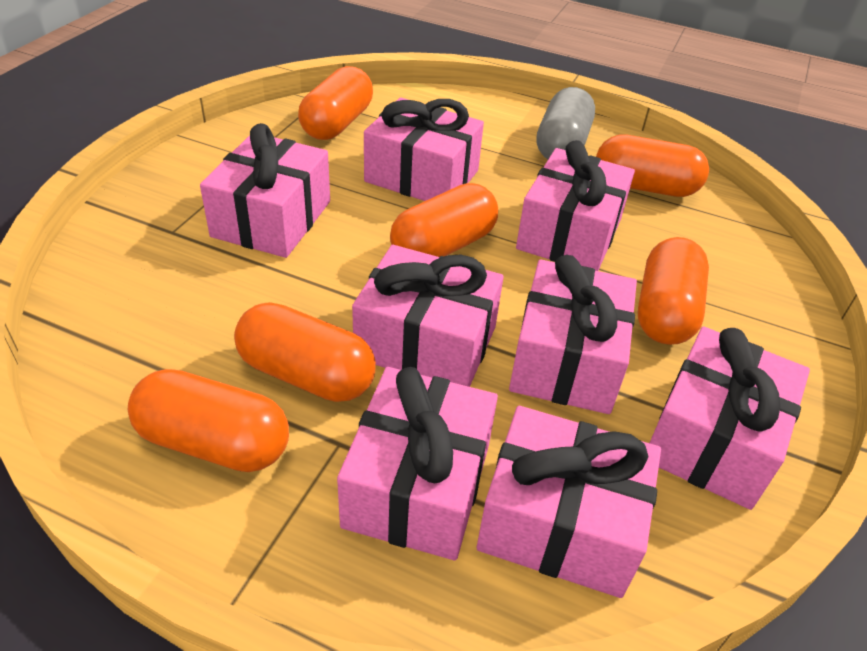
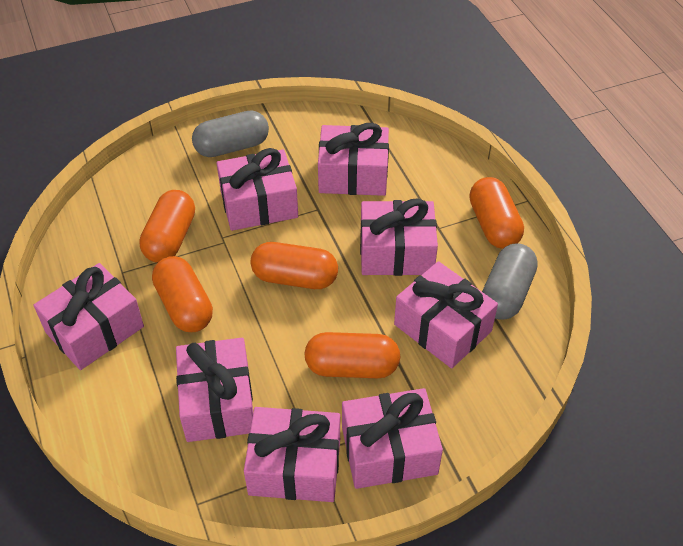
grey capsule: [537,87,595,159] = 1 -> [192,110,269,157] [482,244,538,320] = 2
orange capsule: [128,369,289,472] [234,302,376,402] [298,66,373,140] [390,183,498,257] [596,135,709,197] [638,237,709,345] = 6 -> [139,190,195,263] [152,256,213,332] [250,242,338,289] [304,332,400,378] [469,177,524,249] = 5

